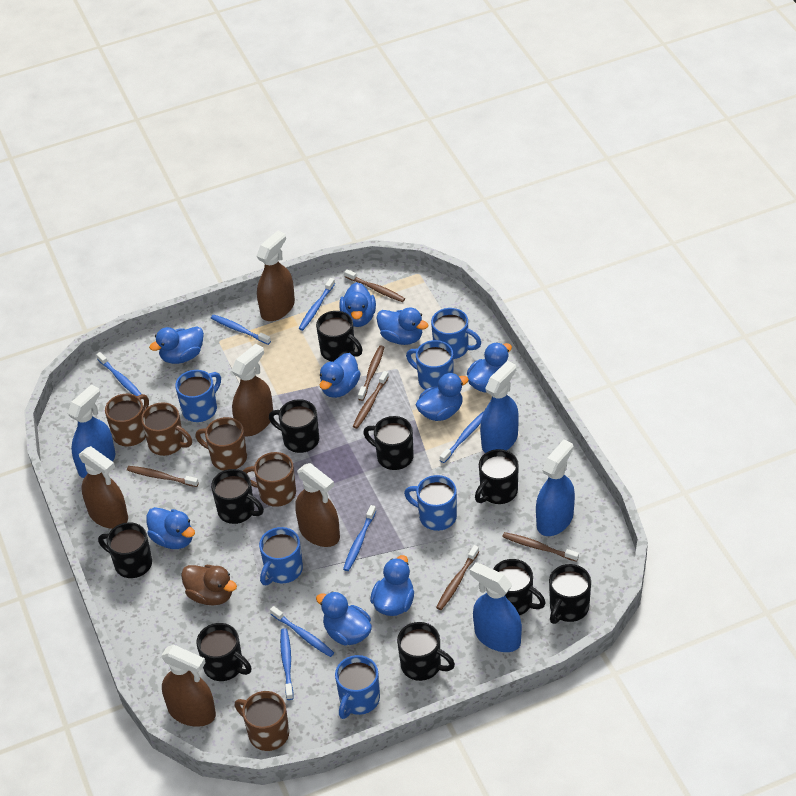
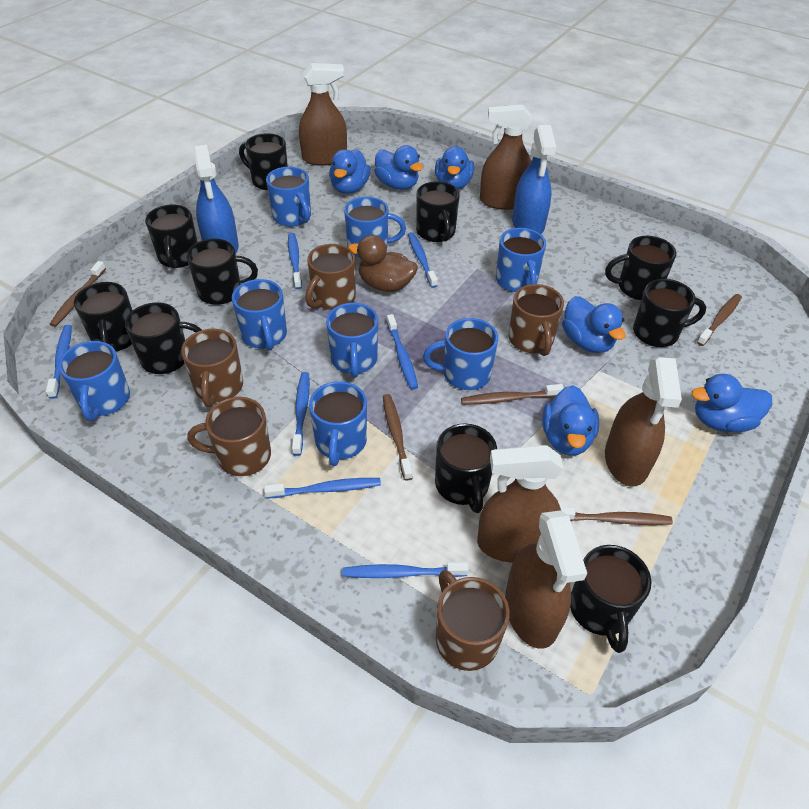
blue duck: [146,507,195,549] [149,326,204,364] [316,591,372,646] [320,353,361,398] [339,282,376,327] [370,555,414,616] [377,308,428,345] [416,373,469,421] [467,342,512,393] = 9 -> [329,149,371,194] [374,145,423,190] [435,146,474,190] [542,385,599,456] [562,296,626,353] [692,374,772,432] = 6
blue mug: [175,370,221,422] [259,527,303,585] [335,655,380,719] [404,475,457,531] [406,340,454,390] [431,308,481,359] = 6 -> [58,341,130,421] [232,279,287,350] [266,167,311,226] [309,381,367,466] [326,303,378,378] [344,197,406,257] [423,318,498,390] [496,228,546,292] = 8
blue spray bottle: [67,384,115,478] [470,562,522,652] [480,361,519,453] [536,440,575,536] = 4 -> [193,145,239,254] [512,125,556,234] = 2
brown toothbrush: [127,466,199,487] [344,269,405,302] [353,371,389,429] [358,345,384,401] [436,545,479,610] [502,532,579,562] = 6 -> [50,261,106,327] [383,394,413,481] [461,384,564,405] [560,507,673,525] [697,294,742,346] = 5

